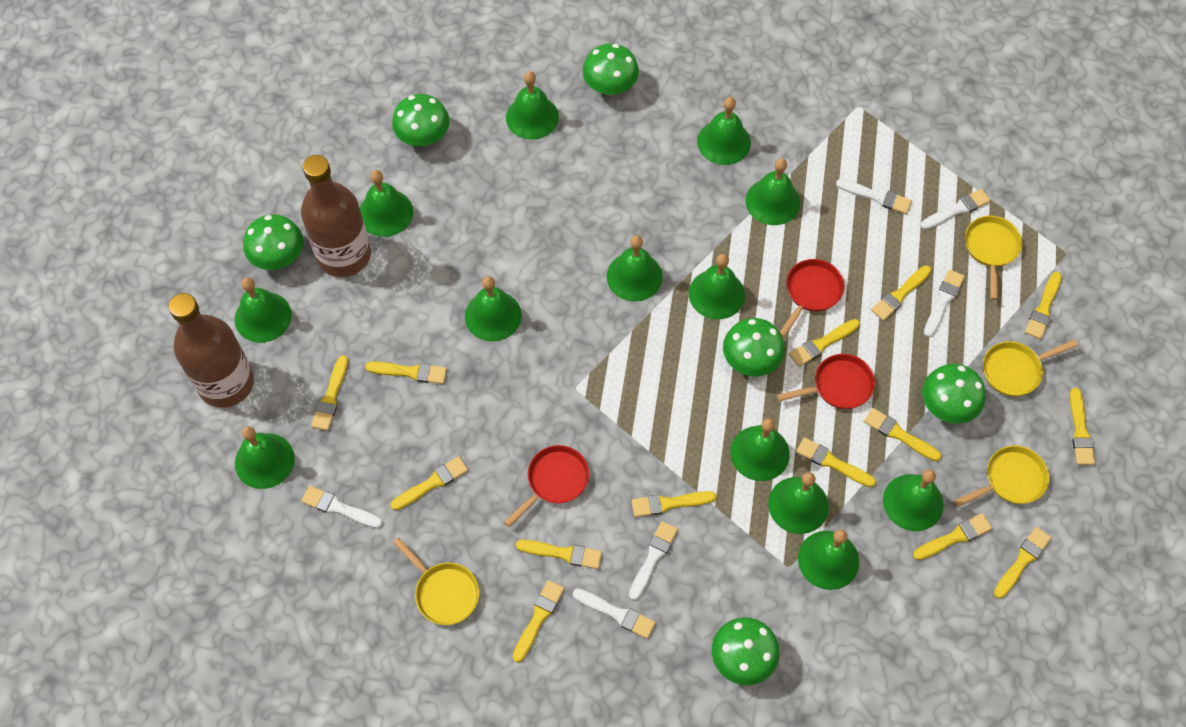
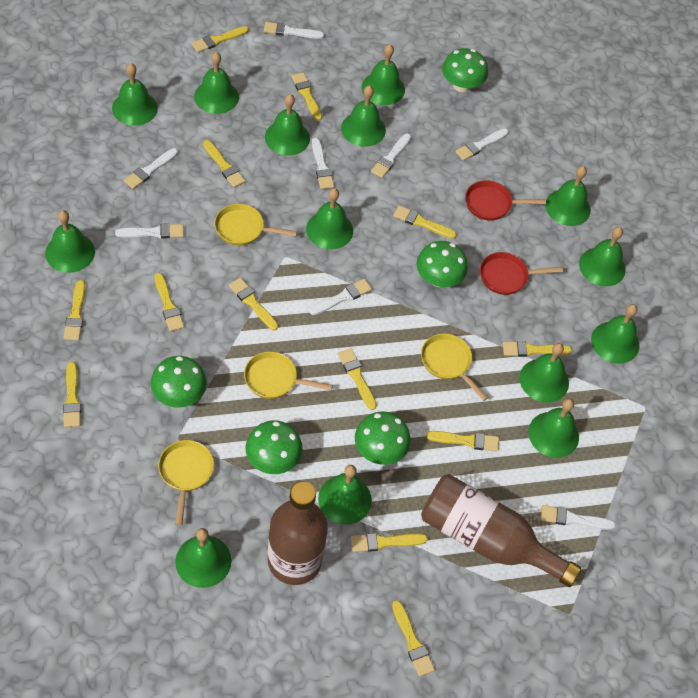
green bell: [235,277,292,343] [235,426,295,489] [360,170,413,237] [465,276,522,342] [506,71,559,140] [607,235,663,302] [689,254,745,319] [697,97,751,165] [730,418,790,481] [746,158,800,225] [768,472,829,534] [798,529,859,590] [883,469,944,531] = 13 -> [45,210,95,273] [112,63,158,126] [175,528,232,588] [194,52,239,114] [265,94,310,155] [306,188,353,249] [318,465,372,525] [341,85,386,147] [362,44,405,105] [519,343,569,402] [528,398,579,458] [545,166,591,226] [579,227,626,286] [591,304,639,364] = 14
green mushroom: [243,214,303,270] [392,94,449,146] [583,44,639,96] [712,617,780,685] [723,318,785,377] [922,364,986,424] = 6 -> [150,356,207,408] [246,420,303,474] [355,411,411,465] [416,241,468,287] [442,48,488,92] = 5
red pan: [504,445,589,527] [777,354,875,409] [780,259,845,337] = 3 -> [465,180,546,221] [480,252,563,295] = 2
white brush: [302,486,383,528] [573,588,656,639] [629,521,678,601] [836,179,912,214] [921,189,990,230] [924,269,965,337] = 6 -> [115,223,184,238] [124,148,178,189] [264,22,324,39] [309,279,372,315] [312,138,334,189] [371,133,411,178] [455,128,509,161] [541,505,616,530] = 8
yellow brush: [311,355,348,431] [365,361,447,384] [391,456,468,510] [513,580,564,663] [516,540,602,569] [631,491,716,517] [789,319,860,367] [796,437,876,487] [864,408,942,461] [871,265,932,321] [913,513,992,560] [994,527,1051,598] [1025,272,1062,339] [1070,388,1095,465] = 14 -> [63,362,81,427] [64,280,85,341] [155,273,184,331] [192,26,249,52] [203,140,245,188] [229,278,278,330] [291,72,322,121] [338,348,377,410] [351,533,428,552] [392,600,435,677] [393,205,457,239] [426,431,499,451] [503,341,572,357] = 13

